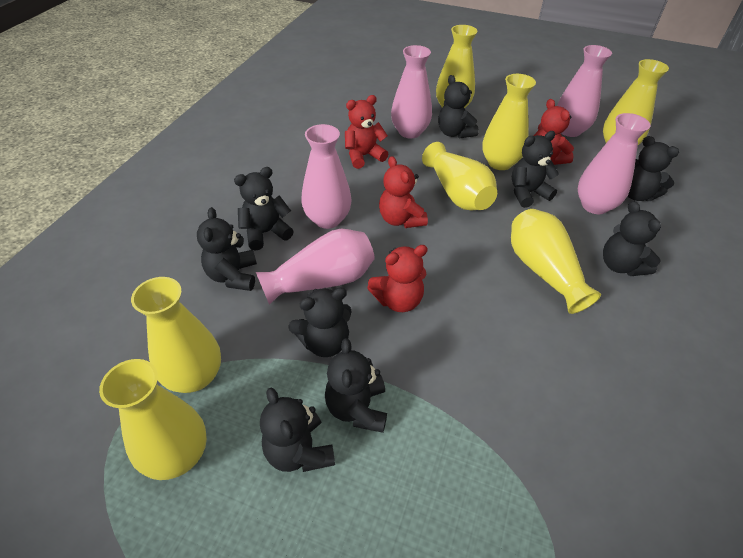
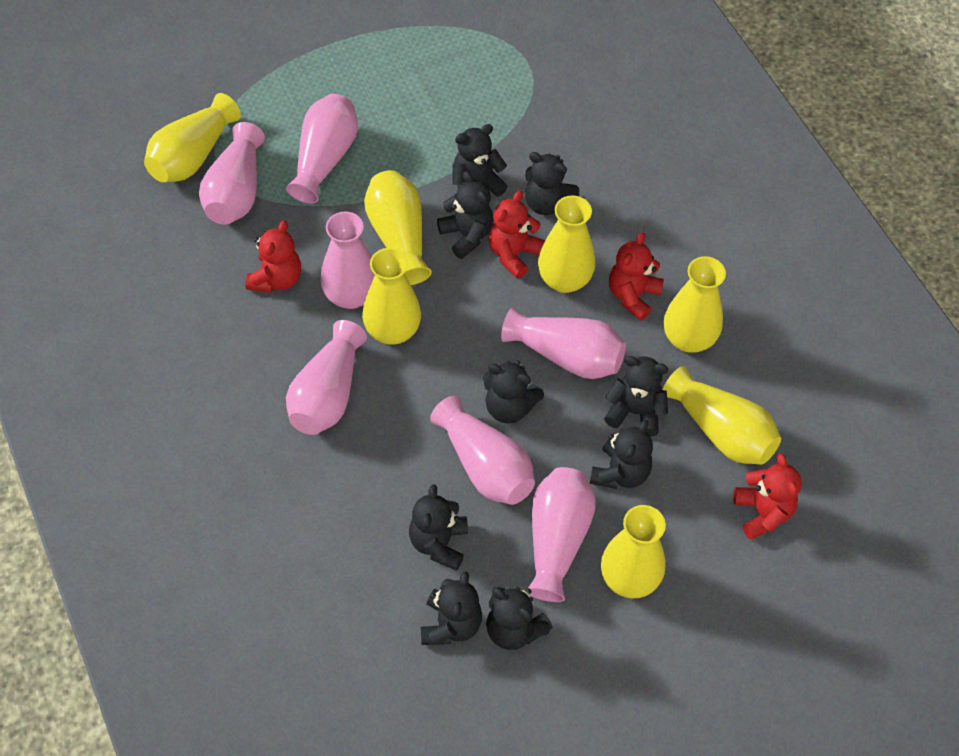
pink vase: [256,229,375,305] [301,124,351,229] [391,45,432,138] [557,45,612,137] [578,113,651,214] = 5 -> [199,122,265,225] [286,94,358,203] [286,320,367,435] [320,212,375,309] [430,396,535,505] [501,307,626,379] [527,467,596,602] = 7

